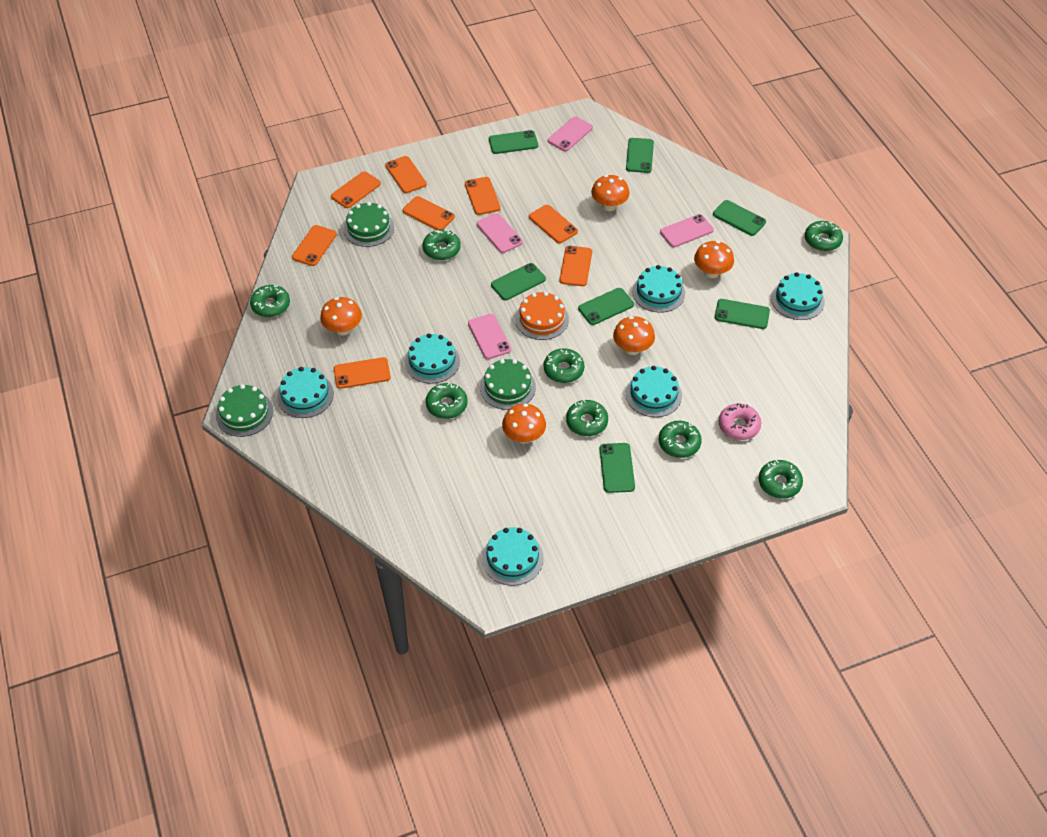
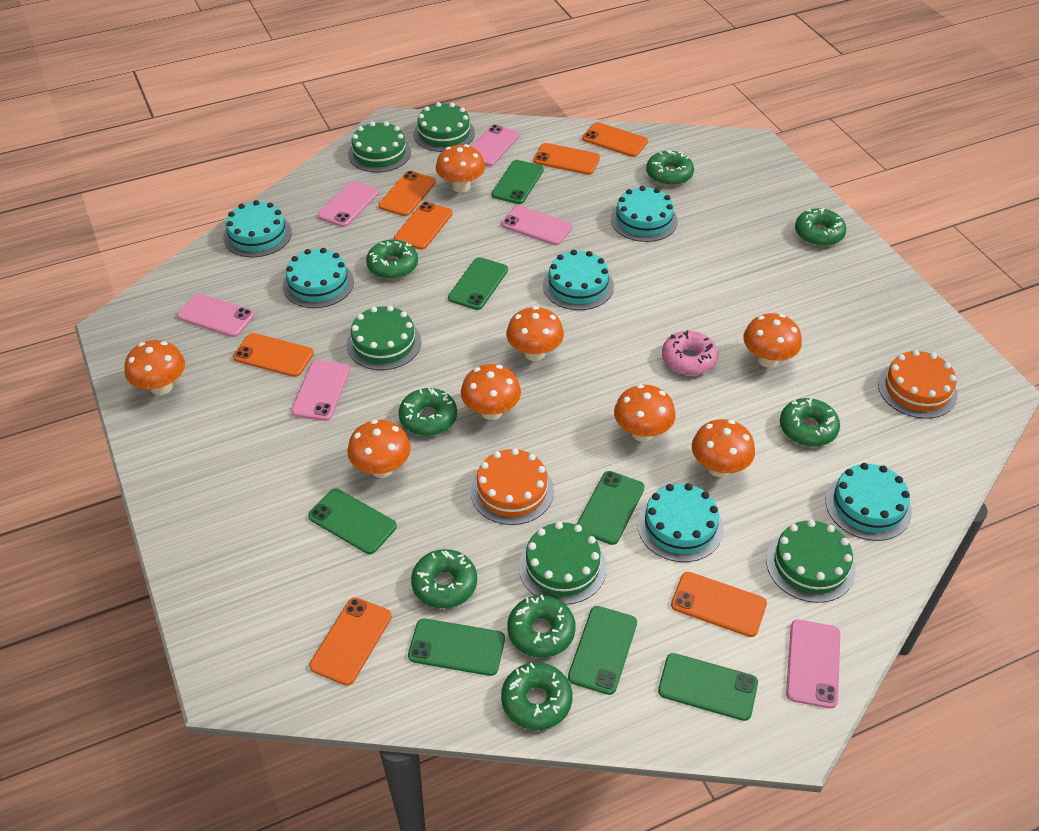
green cake: [216,384,273,437] [344,202,394,247] [480,359,536,410] = 3 -> [347,306,421,370] [348,121,411,172] [413,102,475,152] [519,522,607,605] [766,520,856,603] = 5
orange cake: [515,292,569,340] = 1 -> [470,448,554,525] [878,350,957,419] = 2
orange mushroom: [320,297,362,336] [502,404,546,444] [591,175,630,211] [613,316,655,355] [694,241,734,278] = 5 -> [124,340,185,395] [347,420,411,478] [436,144,485,193] [461,364,521,420] [506,306,564,361] [614,384,676,442] [692,419,755,477] [743,313,802,368] = 8
orange phone: [292,225,337,266] [331,171,381,208] [334,357,391,389] [385,156,427,193] [402,196,455,230] [465,177,501,215] [529,205,578,243] [559,246,592,286] = 8 -> [233,333,314,377] [309,597,392,686] [379,171,436,216] [394,202,453,250] [533,143,600,175] [582,122,648,157] [671,572,767,637] = 7
pink phone: [468,314,511,359] [477,213,523,253] [548,117,593,151] [660,214,714,247] = 4 -> [177,293,255,337] [291,360,350,421] [318,181,379,227] [471,125,519,166] [501,206,572,245] [786,620,840,709] = 6

